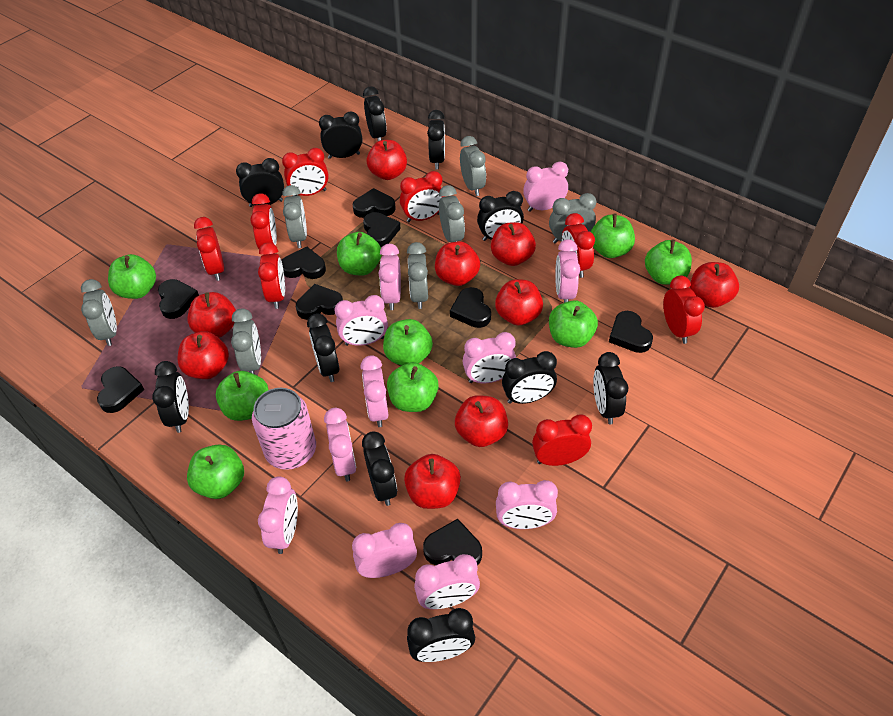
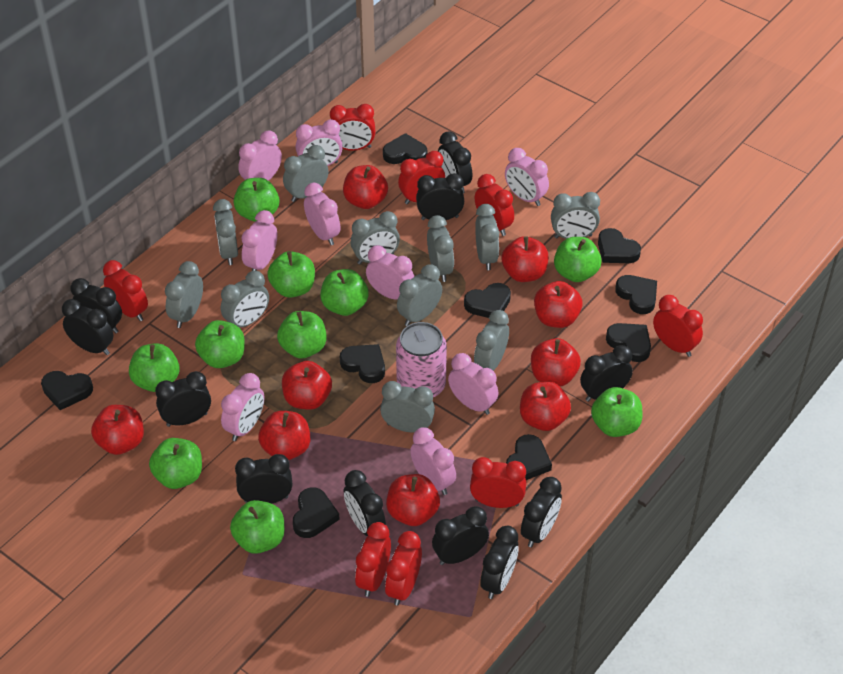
green apple: [108,254,156,299] [187,444,244,499] [216,371,268,421] [337,232,381,276] [383,319,433,366] [387,362,439,412] [549,300,598,348] [591,214,635,258] [645,239,692,285] = 9 -> [129,343,179,392] [149,438,202,489] [195,320,245,368] [230,500,284,554] [233,178,279,222] [267,251,315,298] [277,311,326,359] [320,269,369,316] [554,237,602,282] [591,387,642,437] = 10
grey clock: [81,279,117,346] [231,308,261,374] [283,185,307,248] [407,242,428,309] [439,185,465,242] [460,136,486,196] [549,193,596,243] = 7 -> [165,261,203,328] [213,199,238,265] [220,271,269,328] [283,145,329,202] [350,211,400,264] [380,381,435,432] [397,264,442,326] [427,215,454,282] [474,310,509,371] [475,204,499,270] [551,192,600,239] = 11
pink clock: [258,476,298,554] [324,408,356,481] [335,295,388,346] [352,523,417,578] [360,355,389,427] [378,244,401,310] [414,554,480,609] [462,332,516,383] [496,480,558,529] [523,162,568,212] [555,239,580,303] = 11 -> [221,373,265,441] [238,130,282,181] [241,210,277,271] [296,119,343,166] [304,183,340,245] [366,245,414,299] [410,427,456,495] [448,353,498,415] [505,148,549,206] = 9

